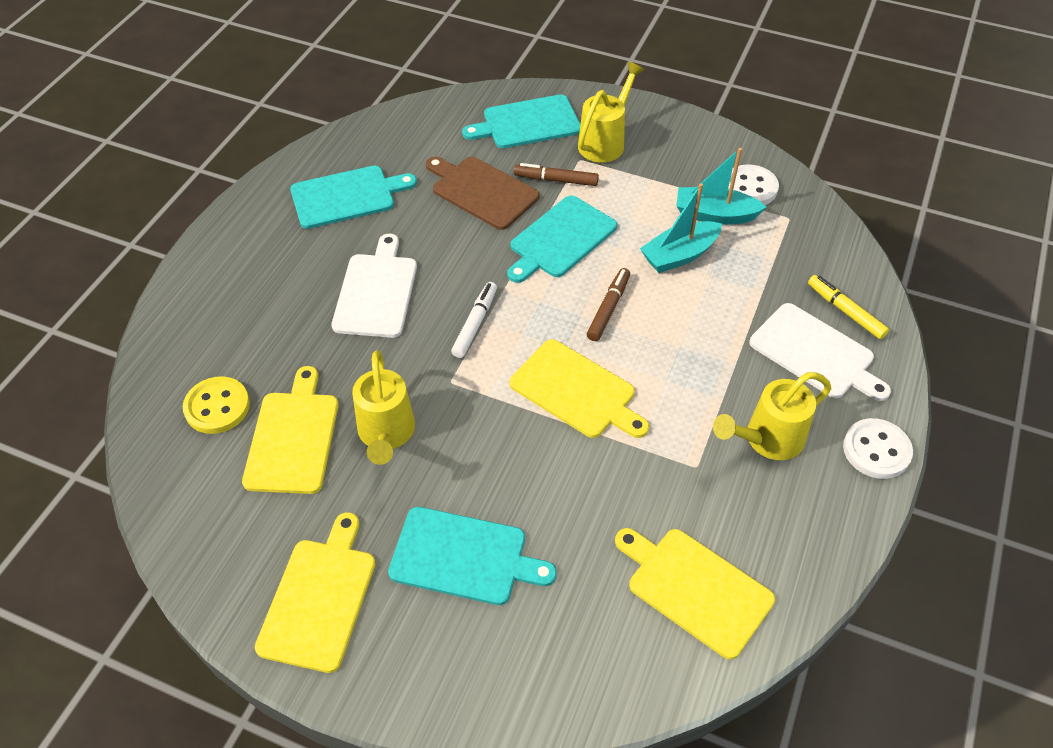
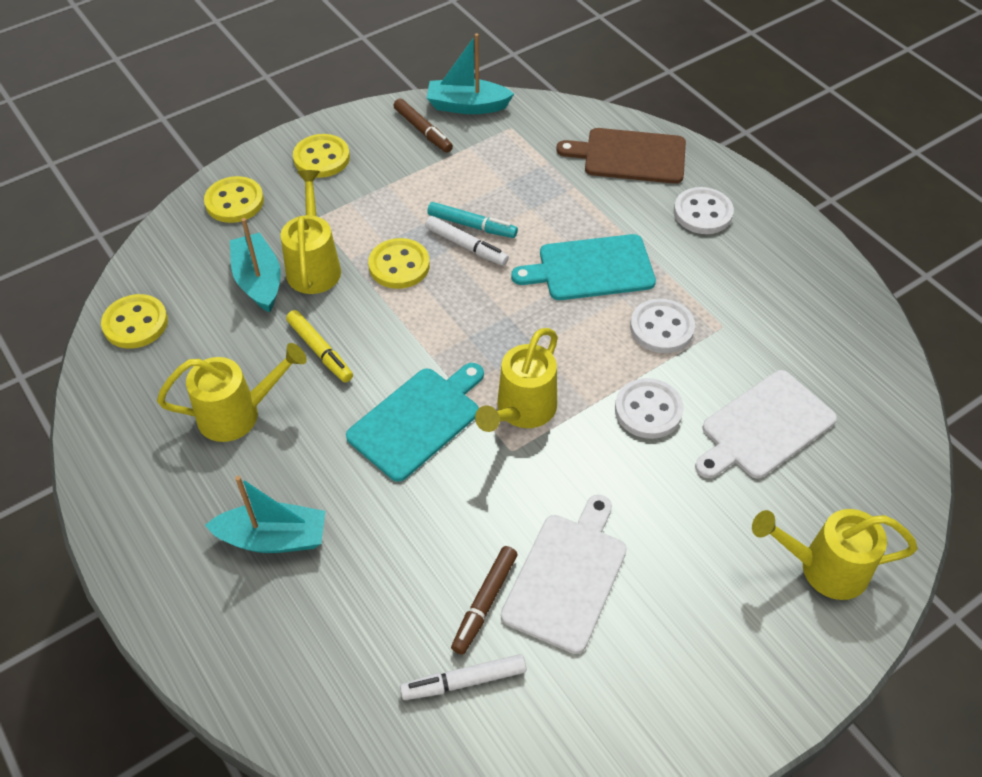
turquoise boat: [640,183,722,273] [677,148,766,225] = 2 -> [205,476,325,553] [230,218,281,312] [427,33,514,114] = 3
turquoise cutting board: [290,166,417,229] [388,507,557,605] [462,95,581,148] [507,196,617,283] = 4 -> [346,363,484,482] [511,234,656,300] = 2
turquoise marker: none = 0 -> [427,202,518,238] = 1
white button: [728,164,779,205] [843,418,913,479] = 2 -> [615,378,684,439] [630,298,695,353] [674,187,734,234] = 3
white marker: [451,282,497,358] = 1 -> [400,654,526,700] [425,216,509,266] = 2
yellow button: [183,376,250,434] = 1 -> [101,294,168,349] [204,176,264,223] [293,134,350,178] [368,238,430,289] = 4
yellow cutting board: [242,366,339,494] [255,512,376,673] [509,339,649,438] [615,528,775,660] = 4 -> none = 0
yellow watering can: [352,350,415,465] [578,62,645,163] [713,372,831,460] = 3 -> [157,343,307,442] [281,170,341,294] [475,328,558,432] [752,509,918,600] = 4

